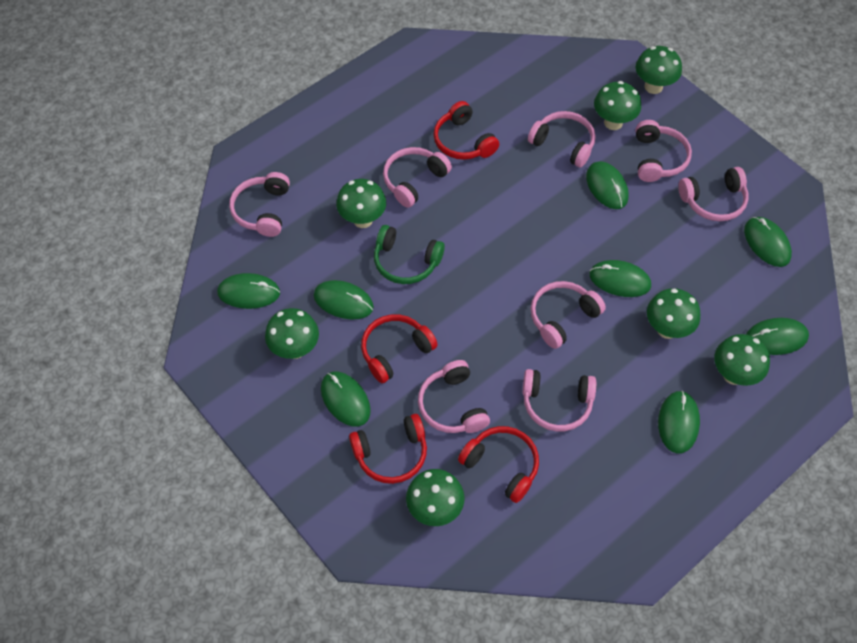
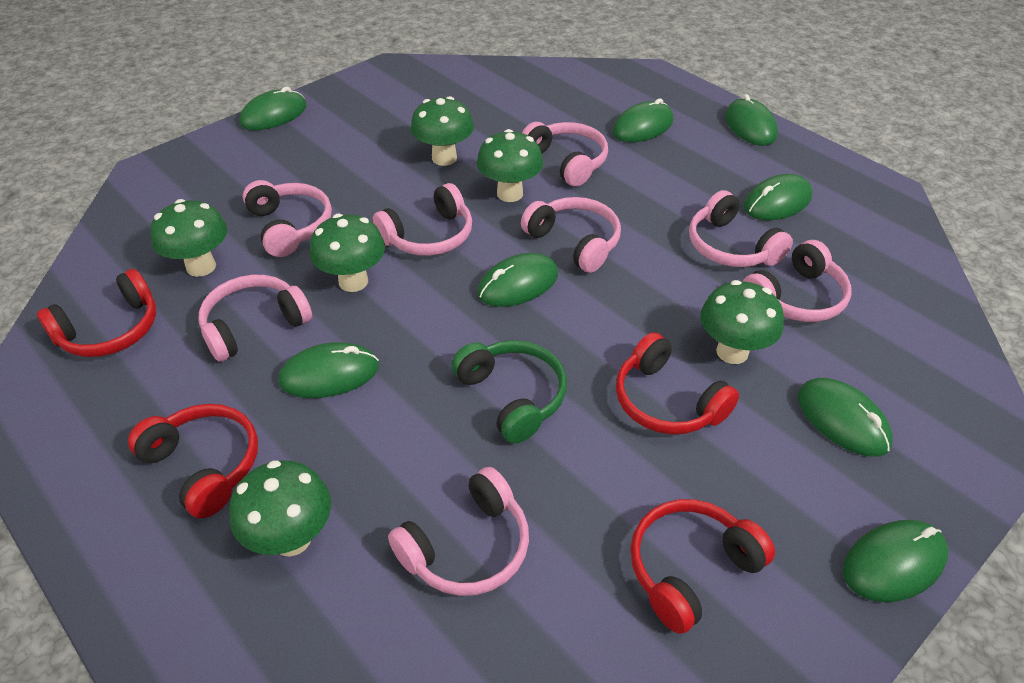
green mushroom: [265,308,319,359] [336,179,386,228] [406,469,465,526] [594,81,641,130] [636,46,682,94] [647,288,700,339] [714,334,770,386] = 7 -> [150,199,227,277] [229,460,331,557] [310,214,385,292] [410,96,474,166] [477,129,543,202] [700,280,784,364] = 6

